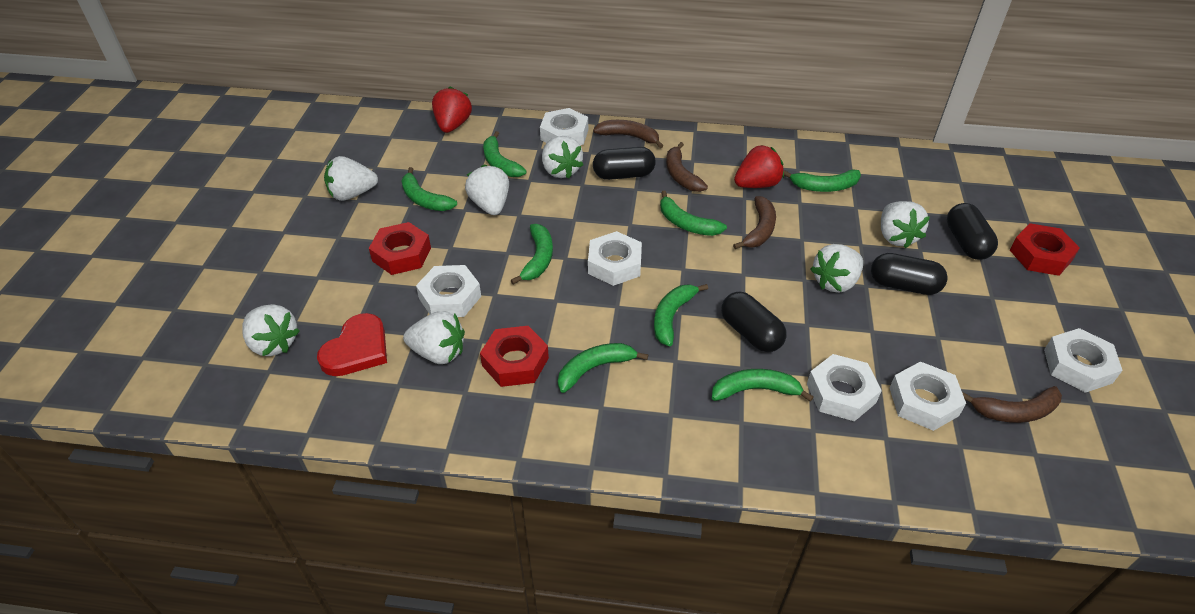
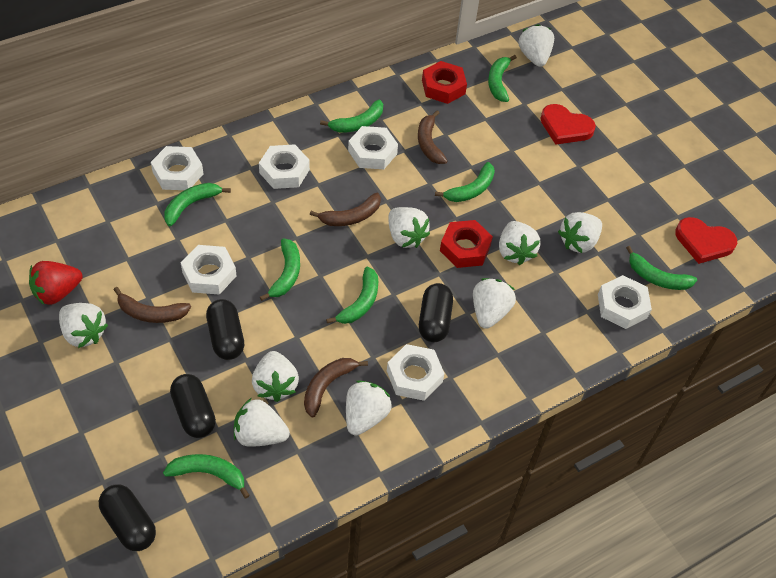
red heart: [317,313,387,376] = 1 -> [540,104,596,145] [675,217,737,264] = 2
red nut: [369,222,431,275] [480,326,549,387] [1010,223,1080,276] = 3 -> [422,61,467,104] [440,220,493,268] = 2
red strawberry: [432,86,472,133] [734,145,784,188] = 2 -> [29,261,82,305] = 1
white strawberry: [242,304,300,356] [324,156,378,201] [403,311,465,364] [465,165,509,215] [542,136,583,179] [811,244,863,293] [881,201,930,248] = 7 -> [59,303,108,348] [234,398,290,447] [252,351,299,402] [346,380,392,436] [388,207,430,248] [473,278,516,329] [499,221,541,265] [518,24,554,67] [558,212,602,253] = 9

